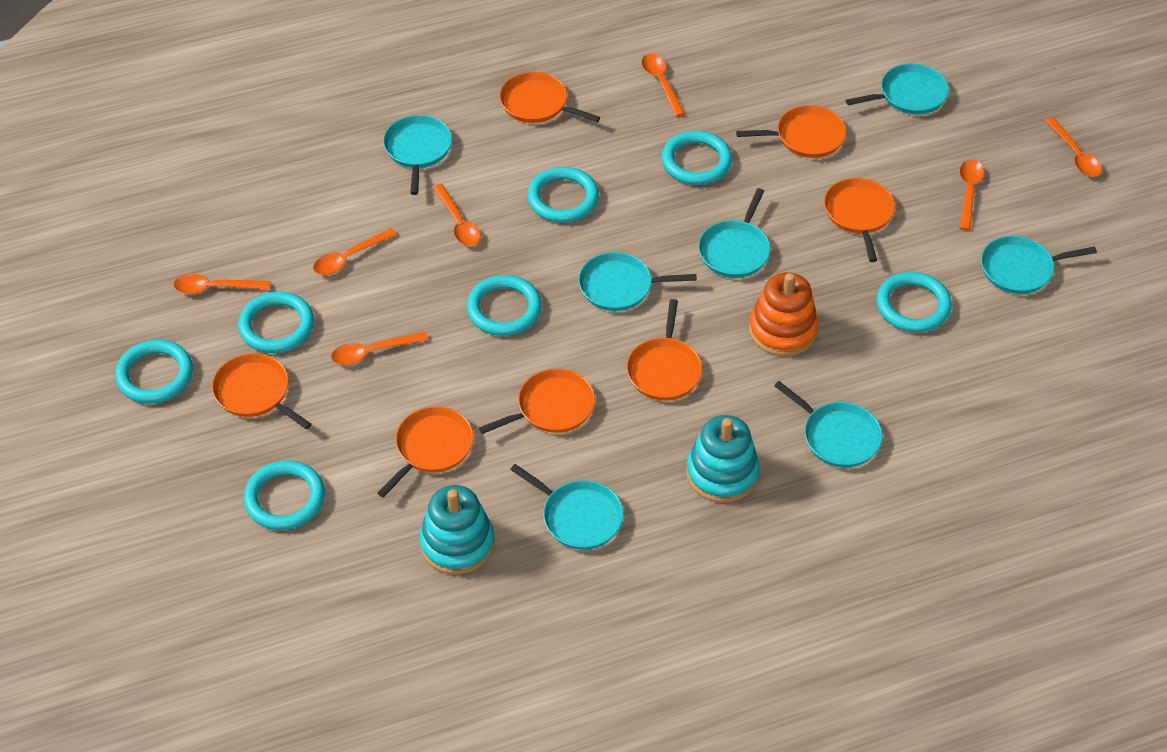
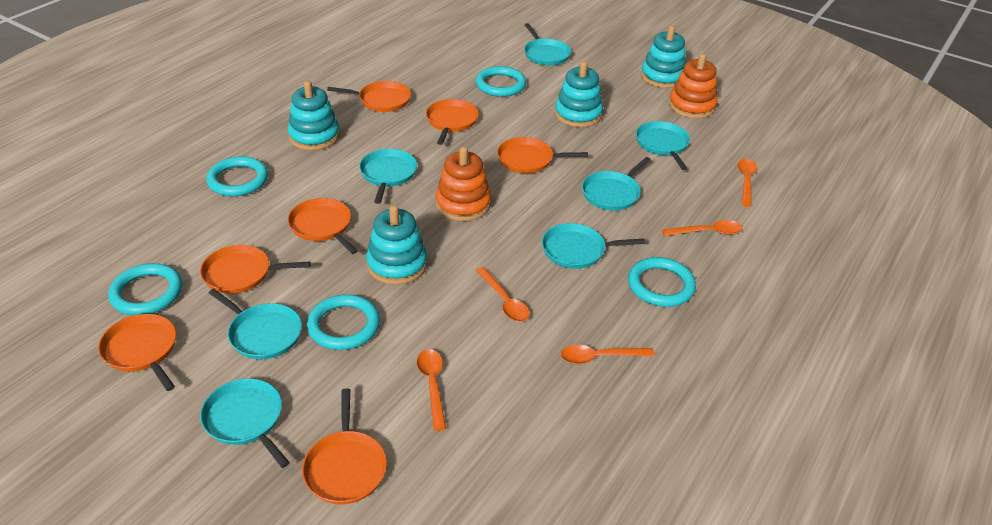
orange spoon: [174,274,271,294] [313,228,397,275] [331,331,428,365] [433,184,481,246] [642,54,685,117] [959,160,984,230] [1045,117,1102,177] = 7 -> [417,349,446,431] [476,267,530,322] [561,345,655,364] [662,220,743,236] [737,159,757,207] = 5
orange stacking toy: [749,272,818,356] = 1 -> [436,147,491,221] [669,54,718,118] = 2
turquoise ring: [115,340,193,403] [238,292,314,353] [243,460,325,530] [466,275,542,336] [527,167,599,223] [662,131,732,185] [876,272,952,332] = 7 -> [108,263,182,315] [206,156,268,196] [307,294,380,350] [476,66,526,97] [628,257,696,307] = 5
turquoise stacking toy: [419,485,494,575] [686,415,760,503] = 2 -> [288,81,340,150] [366,205,427,285] [555,61,603,127] [641,26,686,88] = 4

